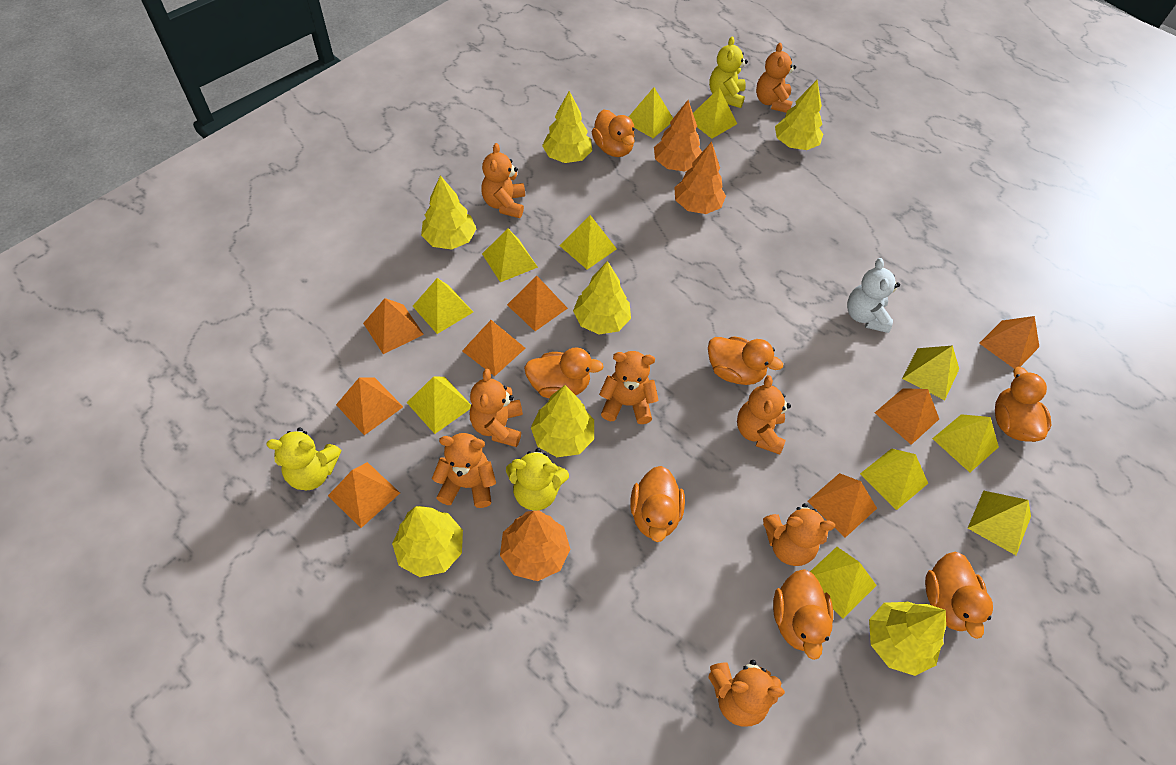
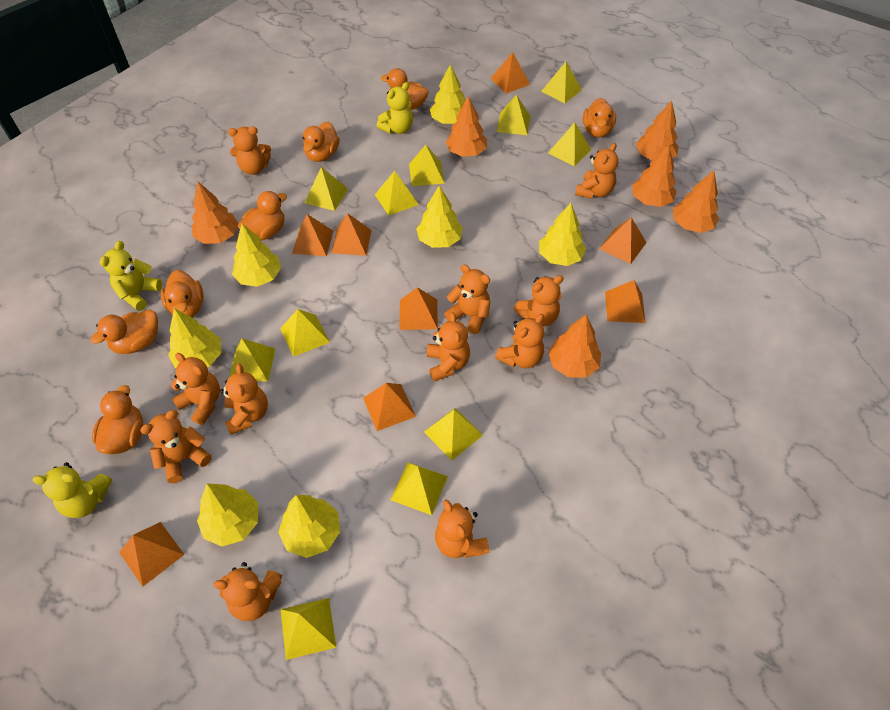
orange teddy bear: [432,433,496,508] [470,369,523,447] [481,143,525,218] [599,351,659,424] [708,660,785,727] [737,375,791,455] [756,43,796,113] [763,503,835,566] = 8 -> [140,410,212,483] [171,353,220,425] [213,562,282,621] [220,363,268,435] [228,126,271,175] [427,312,470,382] [435,500,490,558] [444,265,490,334] [495,314,544,368] [513,275,564,327] [575,143,619,199] = 11
orange tree: [500,510,570,581] [654,100,702,172] [674,142,726,214] = 3 -> [192,182,239,244] [446,96,487,157] [548,314,601,378] [632,145,677,207] [636,101,678,161] [673,170,719,233] = 6
white teddy bear: [847,258,900,333] = 1 -> none = 0

